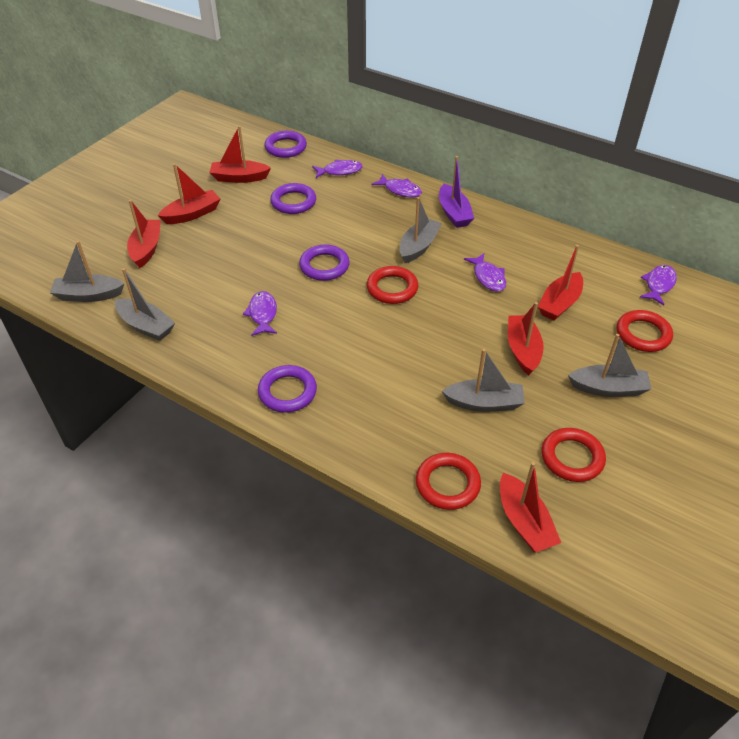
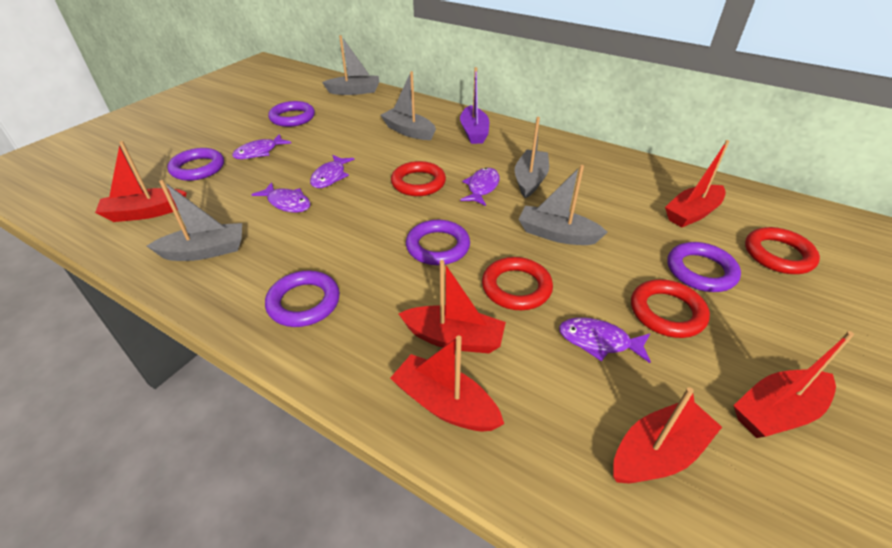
purple ring: [258,365,317,413] [265,131,307,158] [270,183,316,214] [299,245,350,281] = 4 -> [167,148,224,181] [265,271,340,327] [268,101,315,127] [406,220,470,265] [667,242,741,292] = 5

